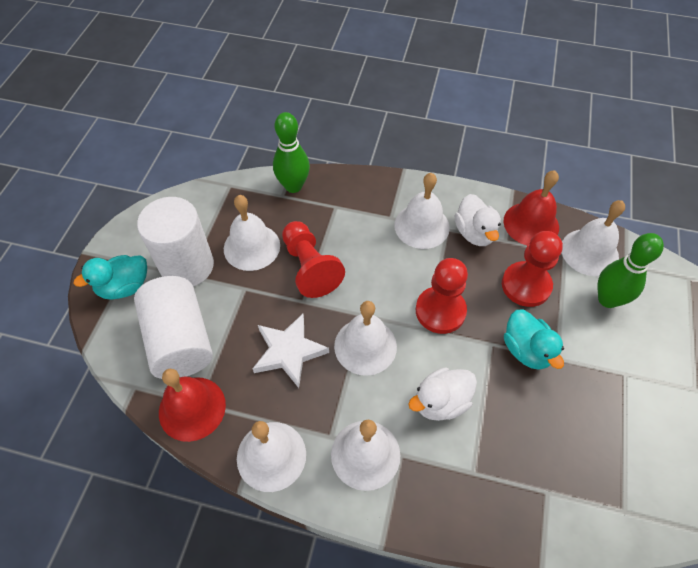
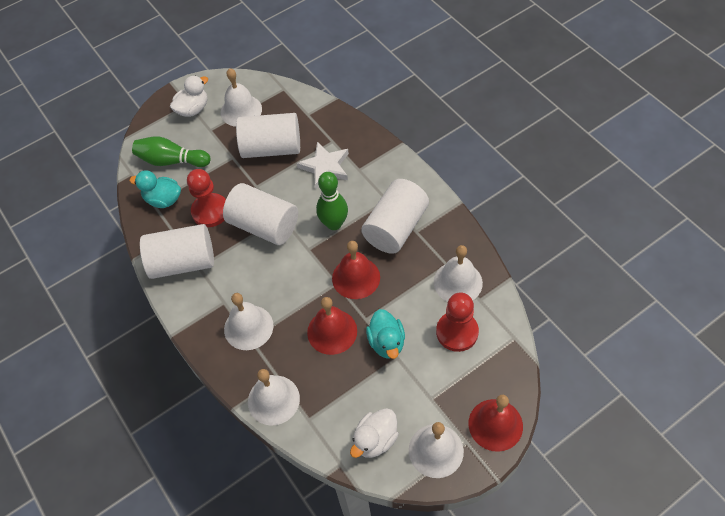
red bell: [159,369,226,442] [504,170,559,246] = 2 -> [307,297,357,355] [332,241,380,299] [469,395,523,452] = 3
red pawn: [282,221,345,298] [416,258,468,334] [502,231,563,307] = 3 -> [187,169,226,227] [436,292,479,352] = 2
white bell: [224,195,280,271] [237,421,306,492] [331,419,401,491] [334,301,397,376] [394,173,450,249] [562,200,625,276] = 6 -> [221,68,262,127] [224,293,273,350] [248,369,300,426] [409,422,464,478] [434,245,483,302] = 5
white cylinder: [134,276,213,379] [137,197,214,286] = 2 -> [140,224,214,279] [223,183,298,245] [236,113,300,158] [361,179,429,254] = 4

